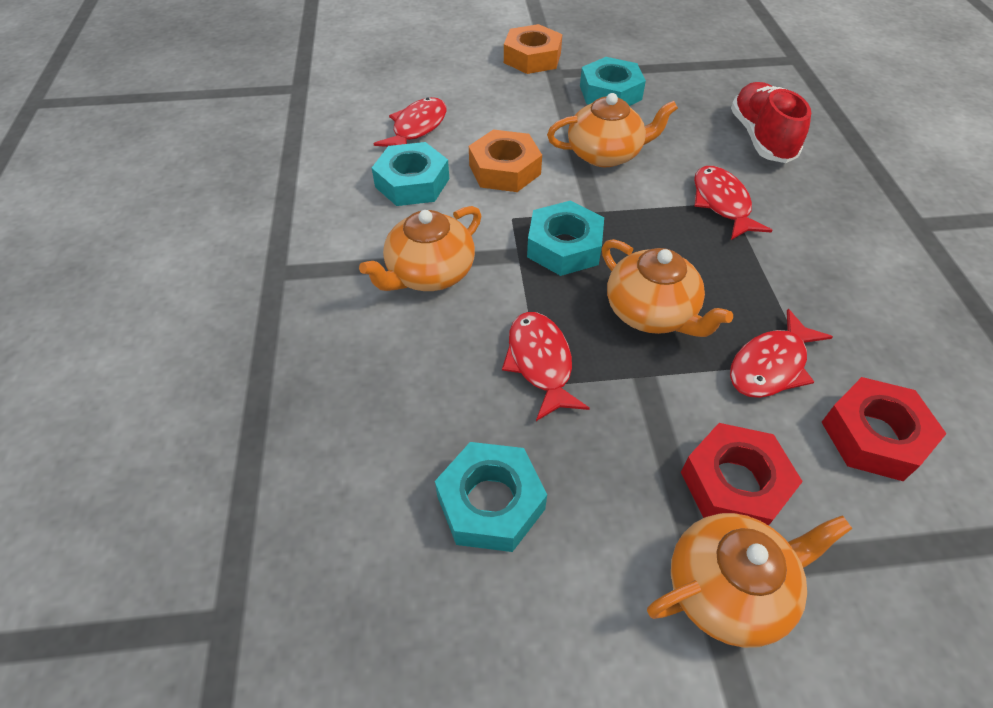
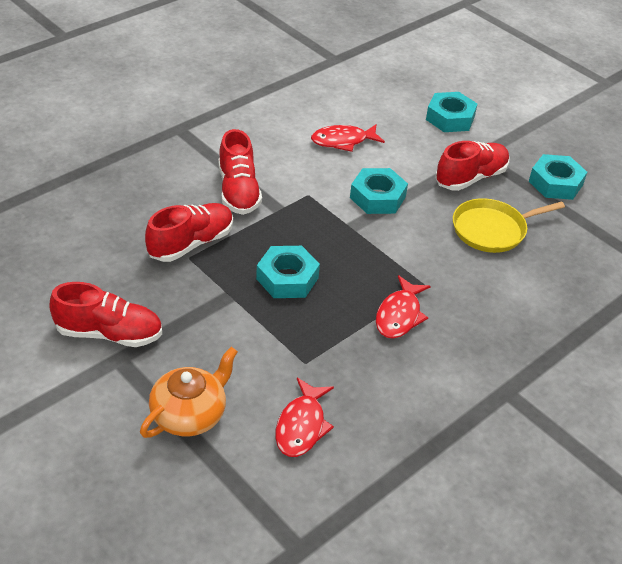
orange nut: [469,129,542,192] [504,24,562,74] = 2 -> none = 0
orange teapot: [359,206,482,291] [547,93,678,167] [602,239,733,337] [647,513,853,648] = 4 -> [140,347,238,438] = 1
red fish: [373,97,446,147] [502,312,590,421] [694,166,773,240] [730,309,833,398] = 4 -> [275,378,334,457] [311,124,385,152] [376,275,431,339] = 3
red nut: [681,423,803,526] [822,377,947,481] = 2 -> none = 0
red shoe: [731,82,811,163] = 1 -> [49,282,162,347] [145,203,233,262] [219,129,262,215] [435,141,510,191] = 4
yellow pan: none = 0 -> [453,198,565,253] = 1

